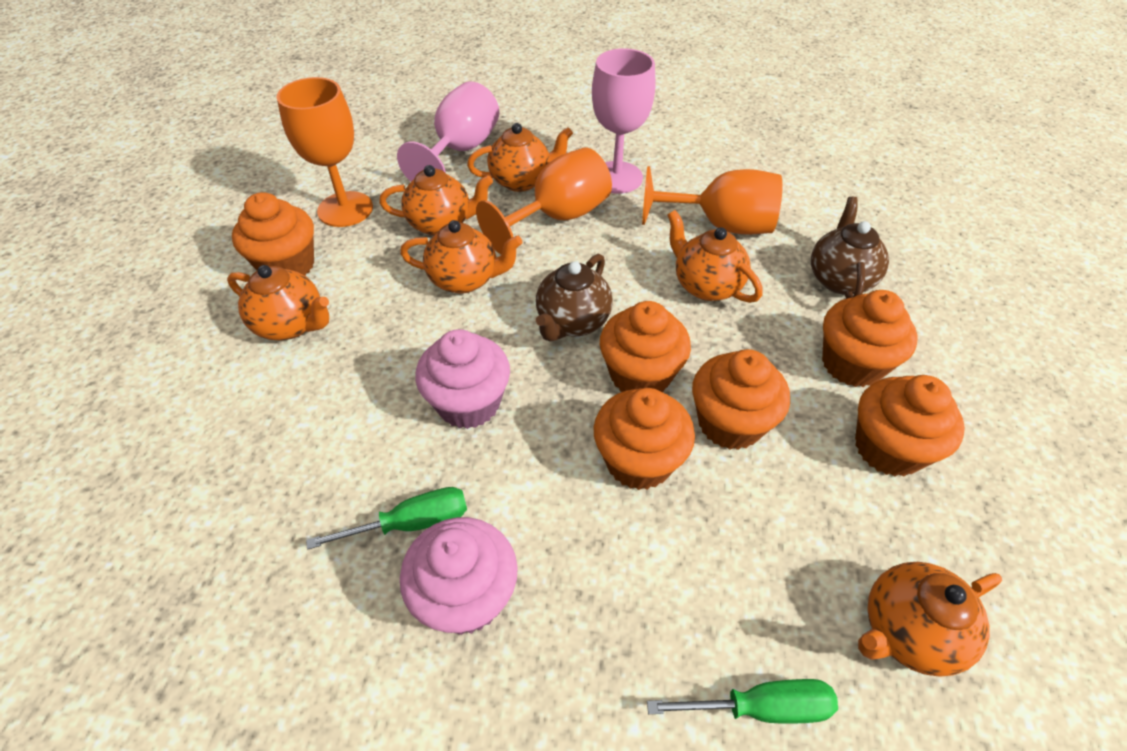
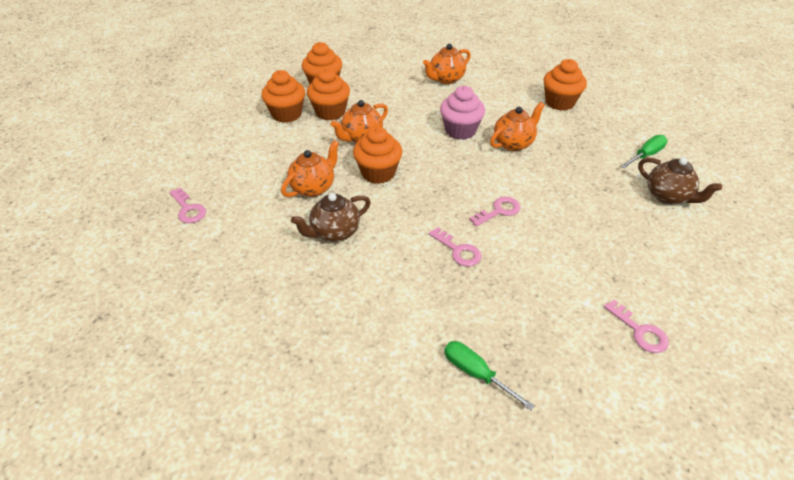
orange cupcake: [232,192,314,276] [594,388,695,490] [600,301,691,392] [692,349,790,450] [822,290,918,387] [855,375,965,476] = 6 -> [261,70,305,123] [302,42,342,84] [307,68,350,121] [353,127,402,184] [543,59,587,111] = 5
orange goblet: [277,77,373,227] [476,147,612,254] [642,166,783,235] = 3 -> none = 0
orange teapot: [227,265,329,340] [379,165,493,236] [400,220,522,293] [467,123,573,192] [667,210,763,303] [858,562,1002,677] = 6 -> [281,140,339,197] [331,100,388,143] [423,44,471,84] [490,102,545,151] = 4
pink cupcake: [400,517,518,635] [415,329,510,429] = 2 -> [440,86,485,140] = 1
pink goblet: [397,82,499,181] [592,48,655,194] = 2 -> none = 0
pink key: none = 0 -> [169,187,206,223] [429,227,482,266] [469,197,521,227] [604,300,669,353] = 4

